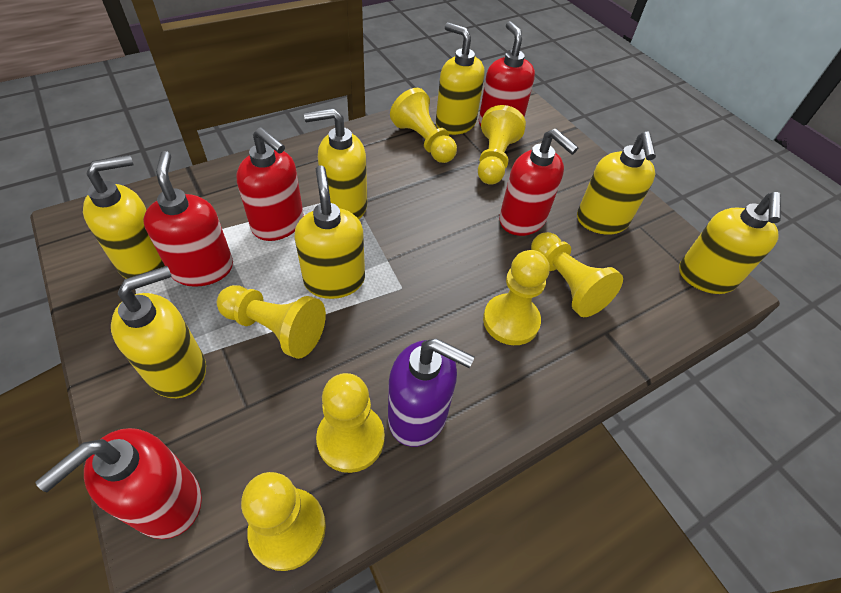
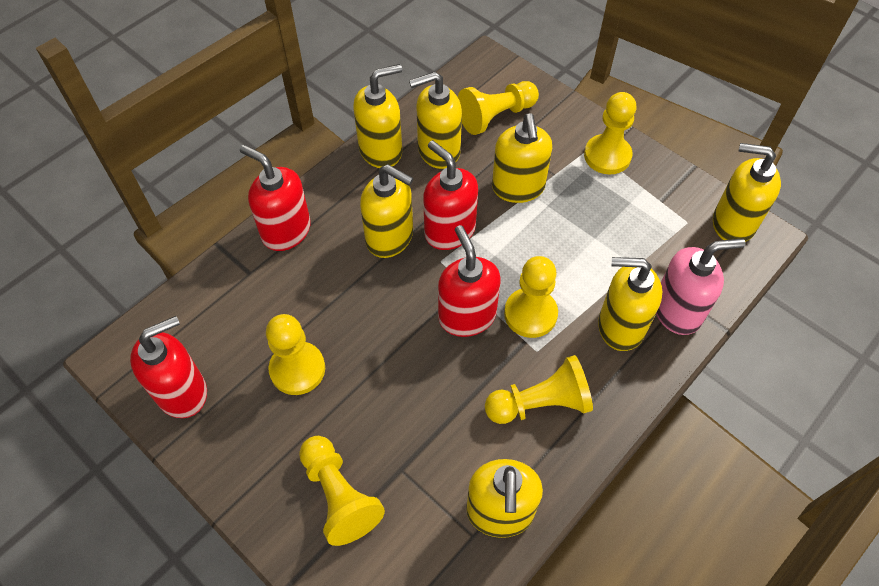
pink soap dispenser: none = 0 -> [656,238,746,335] = 1
purple soap dispenser: [388,338,474,447] = 1 -> none = 0
red soap dispenser: [35,428,202,539] [143,151,233,287] [236,127,304,241] [479,21,535,126] [499,129,578,236] = 5 -> [130,316,207,418] [240,145,311,251] [423,140,478,250] [438,225,501,337] = 4
yellow pawn: [217,285,326,359] [241,472,326,571] [316,373,385,473] [390,88,457,163] [478,105,526,185] [483,250,550,345] [531,232,623,317] = 7 -> [266,314,325,395] [299,436,385,546] [458,81,539,135] [485,355,593,424] [504,256,558,338] [584,92,636,174] = 6

